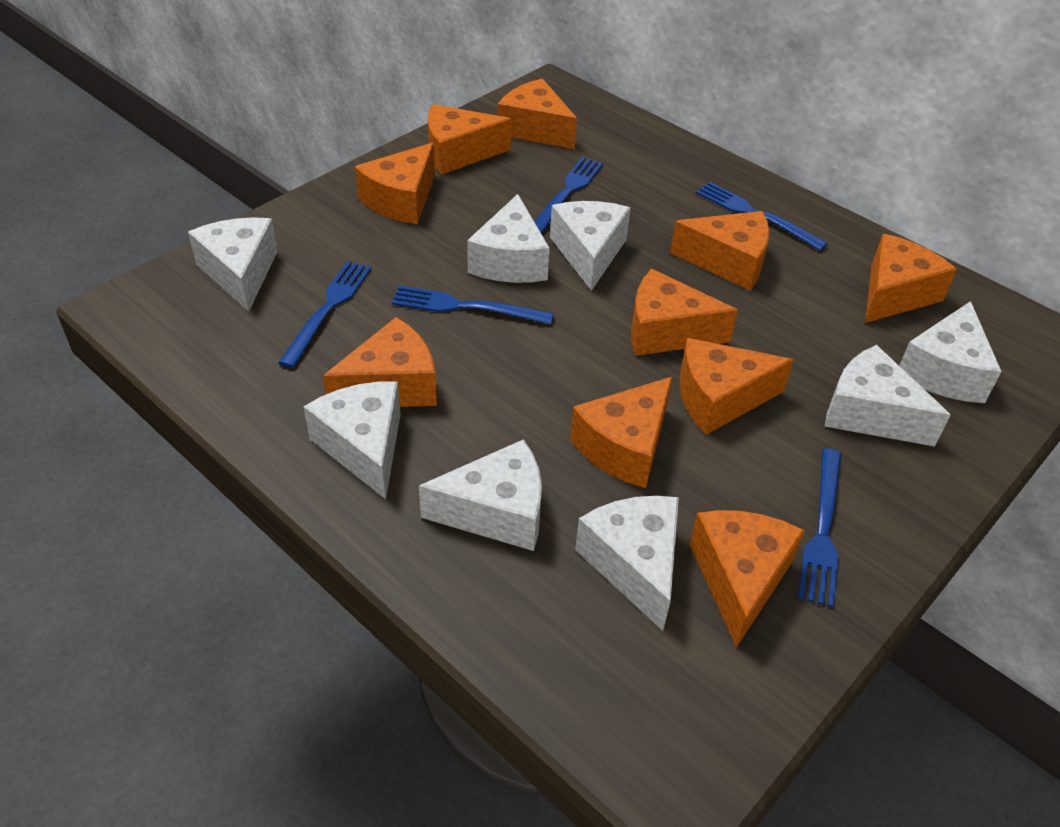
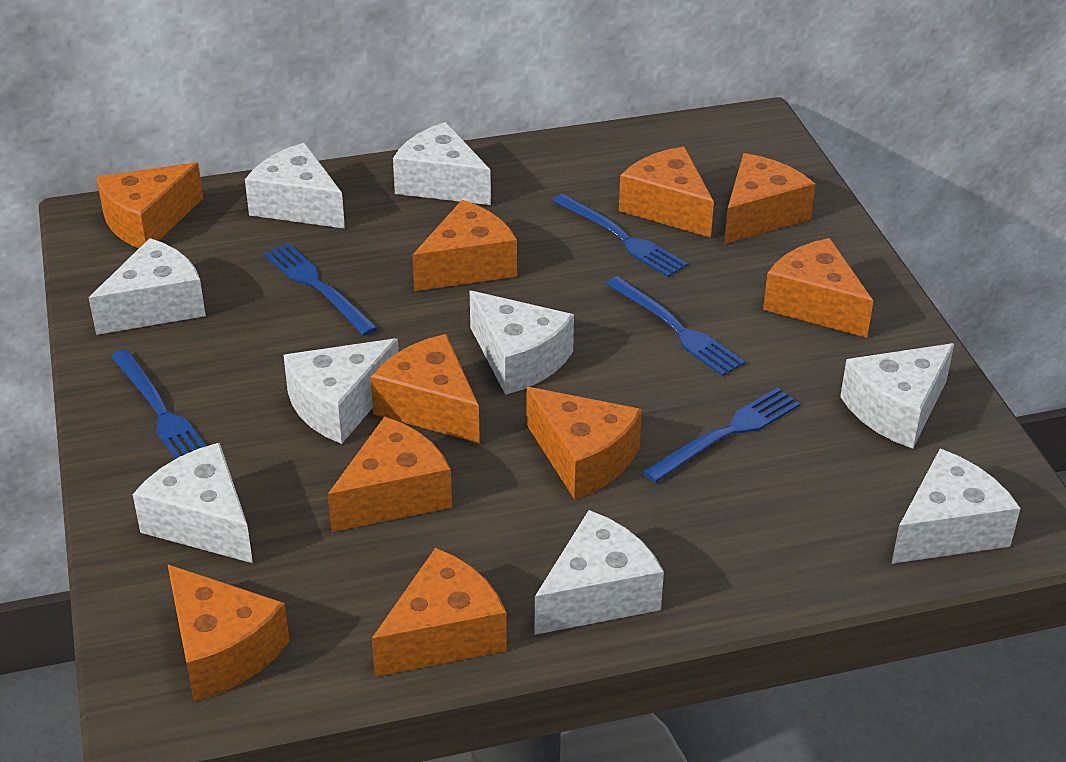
white cheese: [188,217,278,312] [303,381,401,499] [419,439,542,551] [467,194,550,283] [550,201,631,291] [575,496,679,631] [825,345,951,447] [899,301,1002,403] = 8 -> [89,238,206,335] [133,443,253,563] [245,143,345,229] [283,338,399,444] [393,122,491,205] [470,291,574,395] [534,510,664,635] [840,343,954,449] [891,449,1021,564] = 9

